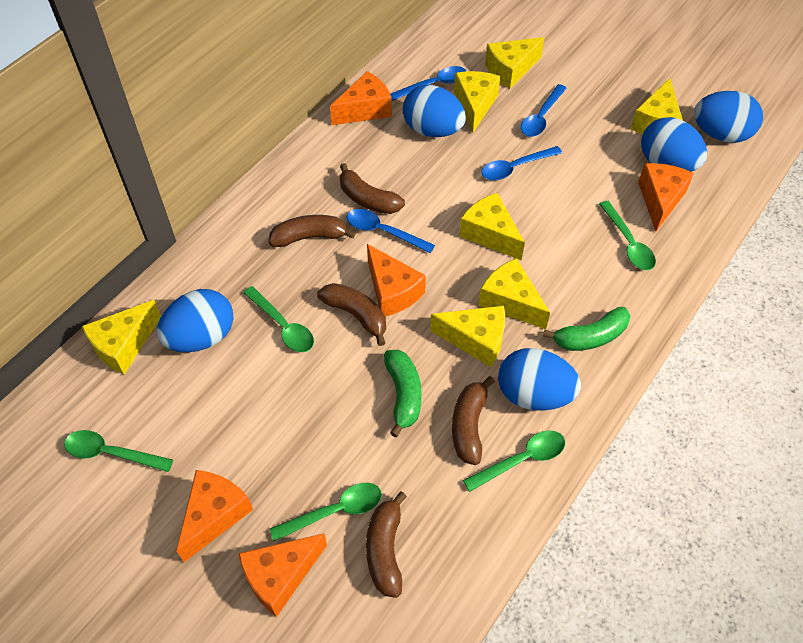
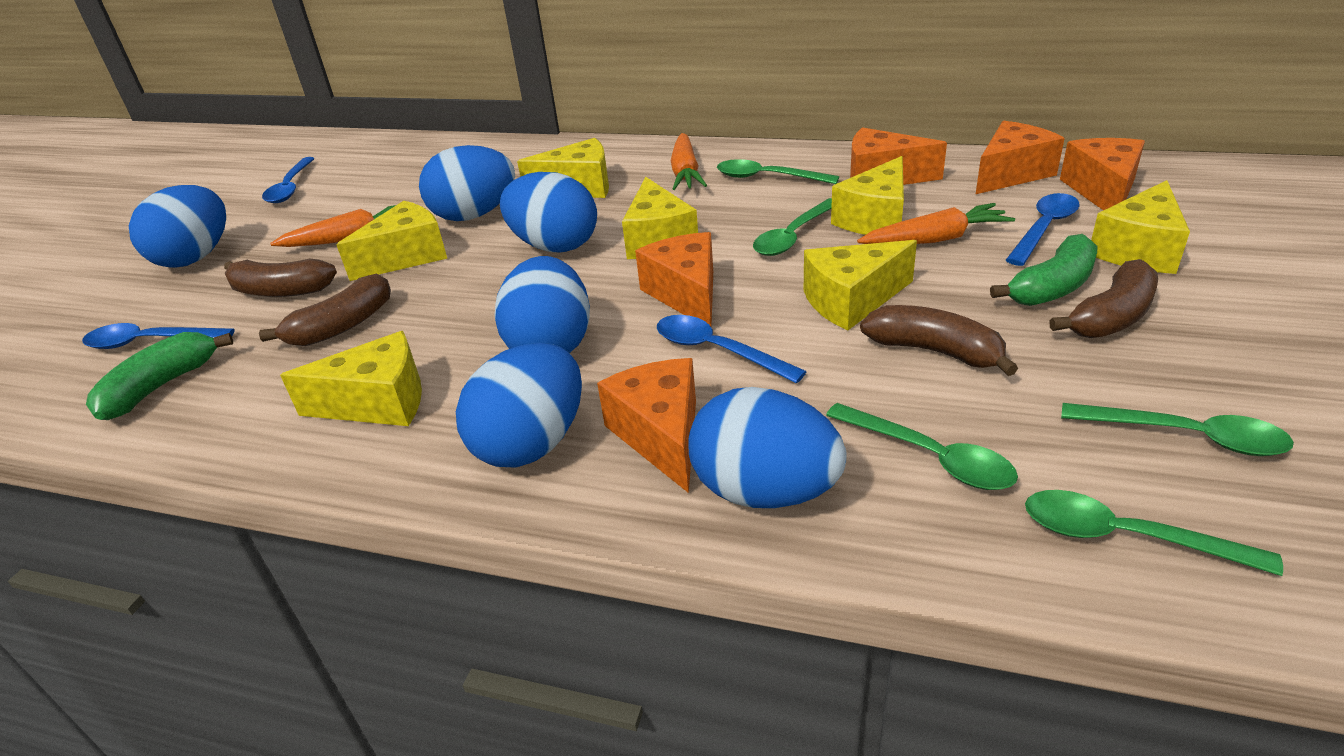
blue egg: [157,289,234,352] [403,85,466,137] [498,348,581,411] [641,117,707,172] [694,91,763,143] = 5 -> [129,185,226,268] [419,145,515,221] [456,343,582,468] [494,256,590,353] [500,172,597,252] [688,387,847,508] = 6
brown banana: [269,215,355,247] [317,283,386,346] [340,163,405,214] [366,491,407,598] [452,376,495,465] = 5 -> [224,259,337,297] [259,273,391,346] [860,305,1018,376] [1049,259,1158,338] = 4
orange carrot: none = 0 -> [270,205,396,247] [671,133,707,190] [857,203,1015,244] = 3

